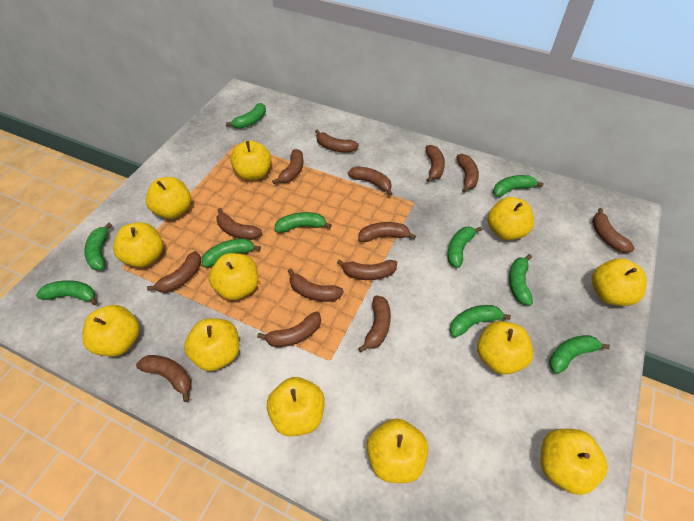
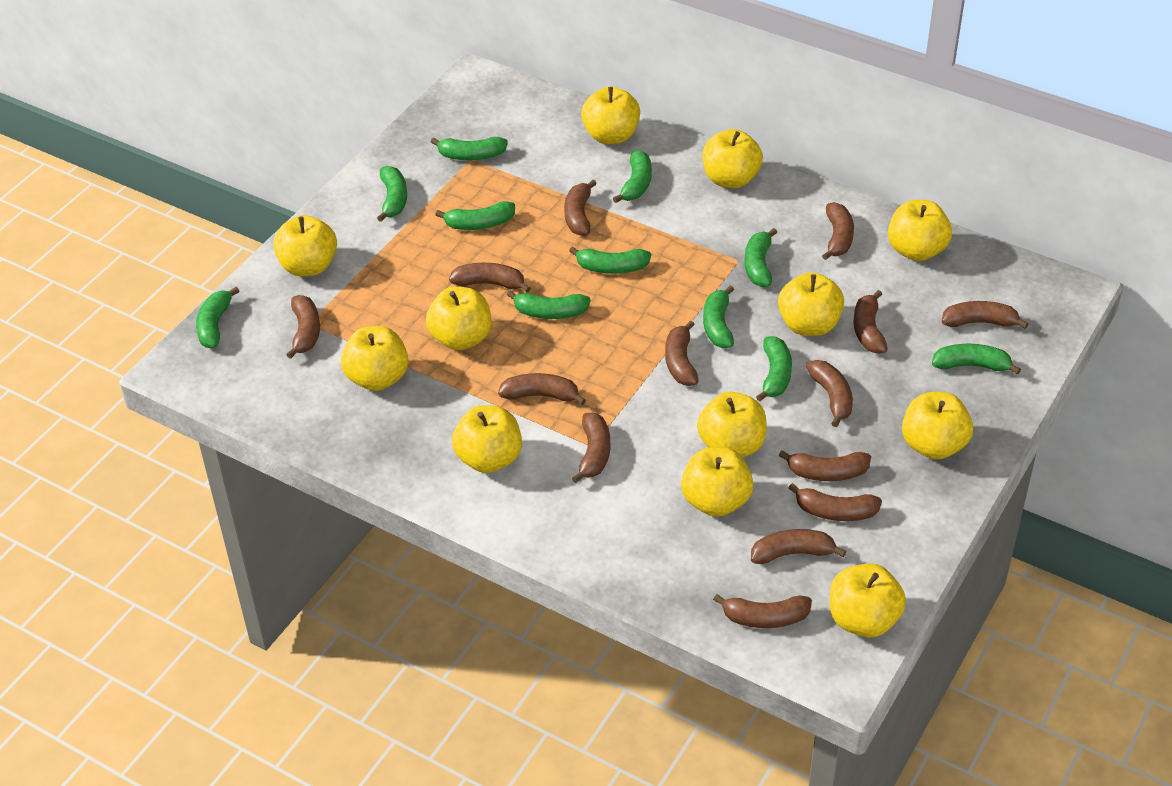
green banana: [36,280,98,305] [84,223,112,271] [201,238,261,268] [226,103,266,129] [274,212,332,233] [447,227,482,268] [449,305,511,338] [493,175,544,197] [509,254,533,306] [549,335,610,374] = 10 -> [196,287,239,348] [377,166,407,222] [431,137,508,160] [435,201,515,230] [507,290,590,319] [569,246,651,274] [613,150,652,203] [703,285,734,348] [744,228,777,287] [756,336,792,402] [932,344,1021,375] = 11

